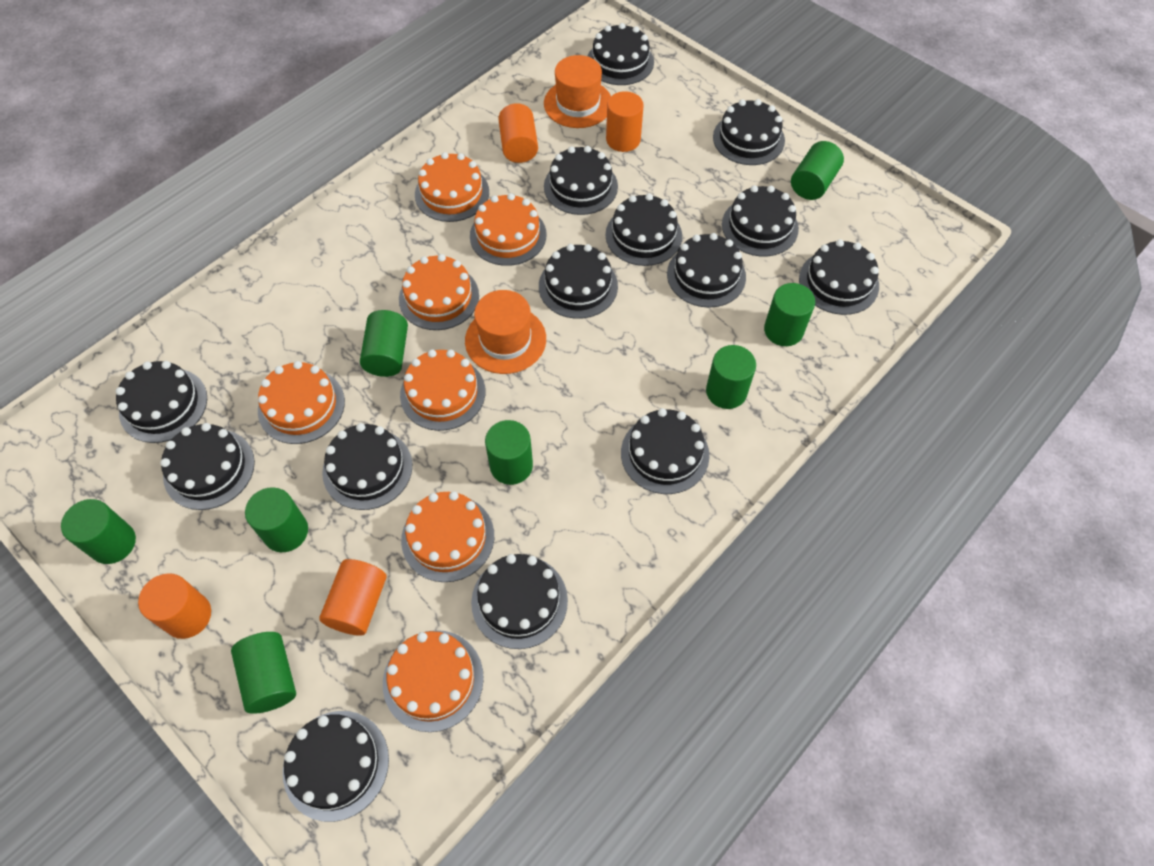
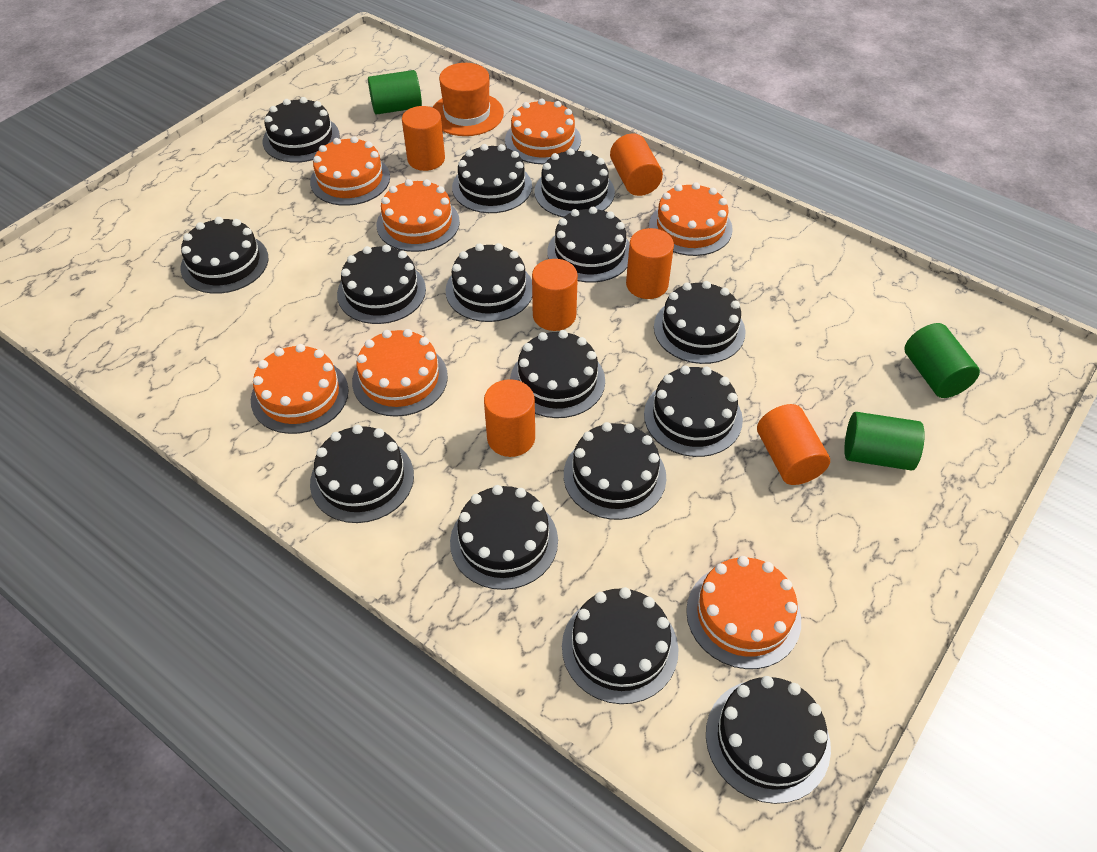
black cake: [116,361,207,443] [160,423,255,510] [283,711,389,822] [322,423,412,510] [471,554,568,649] [539,244,618,319] [544,146,618,215] [588,23,654,85] [605,194,682,266] [621,408,709,494] [667,233,746,308] [713,99,785,165] [722,185,799,256] [799,239,879,315] = 14 -> [180,217,268,294] [263,97,340,163] [310,425,414,523] [337,245,426,324] [445,243,532,322] [450,485,558,590] [452,144,532,213] [510,330,605,418] [534,148,615,217] [547,207,630,283] [562,587,679,704] [564,422,666,520] [644,366,743,457] [654,281,746,364] [706,676,831,804] = 15
green cylinder: [61,499,136,564] [231,632,296,714] [245,487,308,552] [360,310,408,377] [485,420,533,485] [706,345,756,409] [764,283,815,346] [791,141,844,200] = 8 -> [368,70,422,115] [844,412,925,471] [904,323,980,398] = 3
orange cylinder: [138,573,211,639] [319,559,386,636] [498,103,538,163] [606,91,644,152] = 4 -> [402,106,445,171] [484,379,535,457] [532,259,578,331] [610,133,663,196] [626,228,674,299] [757,404,830,485] = 6
orange hat: [465,290,546,374] [544,55,611,128] = 2 -> [432,63,504,136] = 1

